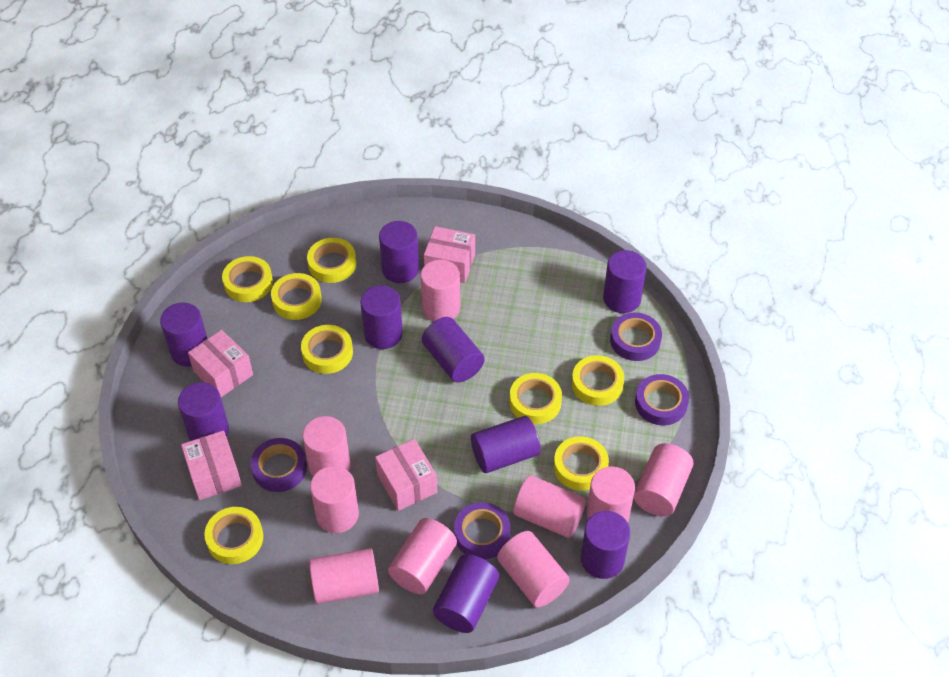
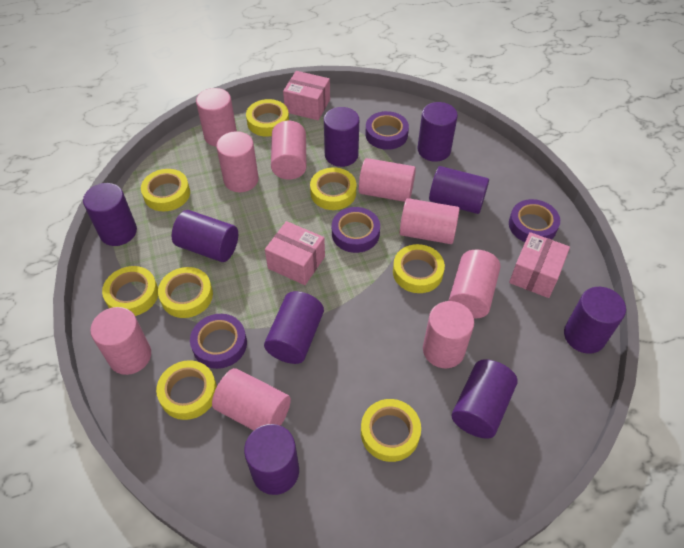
pink box: [181,430,242,500] [188,330,253,397] [375,439,437,511] [424,226,475,283] = 4 -> [265,221,325,285] [283,71,330,120] [509,232,570,298] = 3

